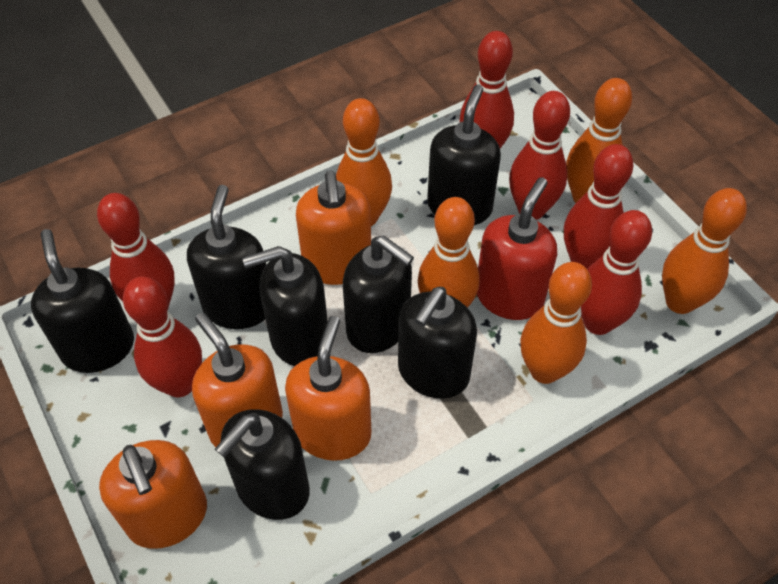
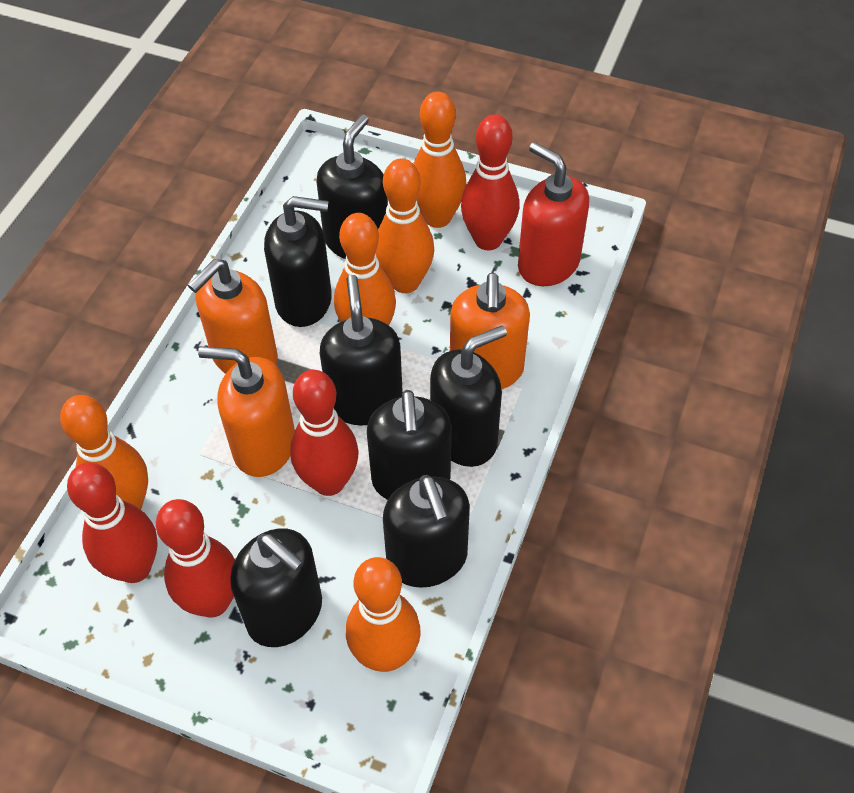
orange soap dispenser: [99,440,207,549] [192,312,283,447] [285,316,371,461] [296,171,371,285] = 4 -> [188,259,278,374] [198,346,295,477] [450,272,530,389] = 3
red bowling pin: [97,193,175,310] [123,276,202,397] [460,31,514,148] [509,91,570,220] [564,144,634,269] [581,210,652,335] = 6 -> [67,462,158,583] [156,499,235,618] [290,370,359,496] [461,115,519,250] = 4

